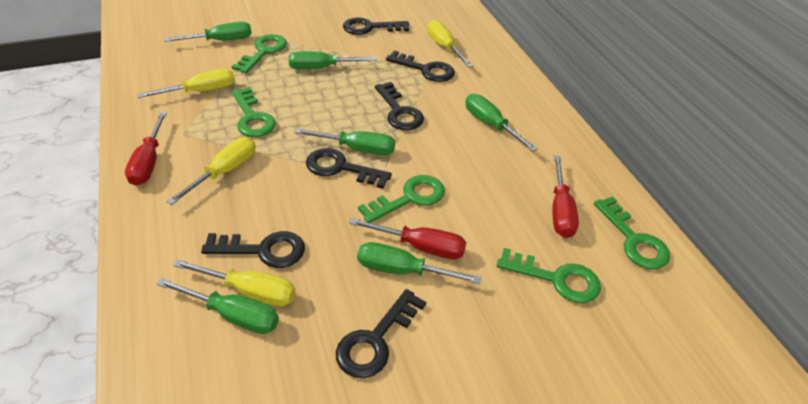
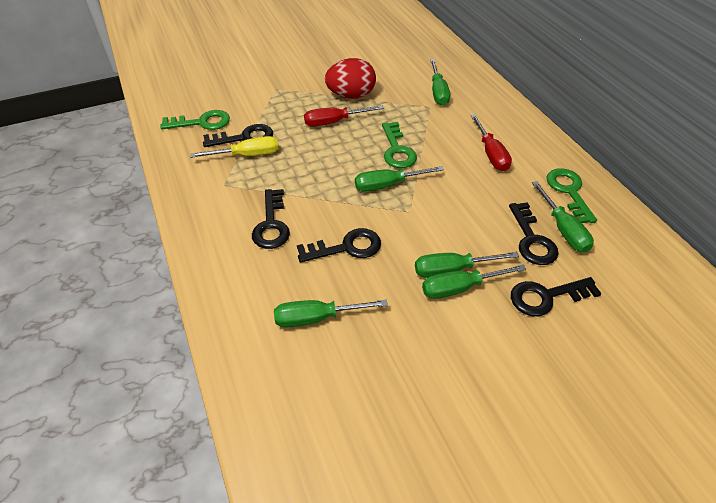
black key: [201,231,305,268] [306,148,392,189] [336,289,426,378] [343,17,409,35] [375,82,424,130] [386,51,455,82] = 6 -> [203,124,273,147] [252,189,290,249] [297,228,381,262] [509,202,558,265] [511,277,602,316] = 5
green key: [232,34,287,73] [232,87,276,137] [358,175,445,223] [497,248,601,303] [594,196,670,269] = 5 -> [160,110,230,130] [382,122,417,168] [547,168,597,223] = 3
red egg: none = 0 -> [325,58,376,99] = 1
red screwdriver: [125,112,167,186] [349,218,466,259] [552,155,579,238] = 3 -> [304,105,384,127] [471,114,512,171] = 2
yellow screwdriver: [137,69,235,98] [167,137,256,205] [173,259,296,306] [427,20,473,67] = 4 -> [190,136,279,158] = 1

